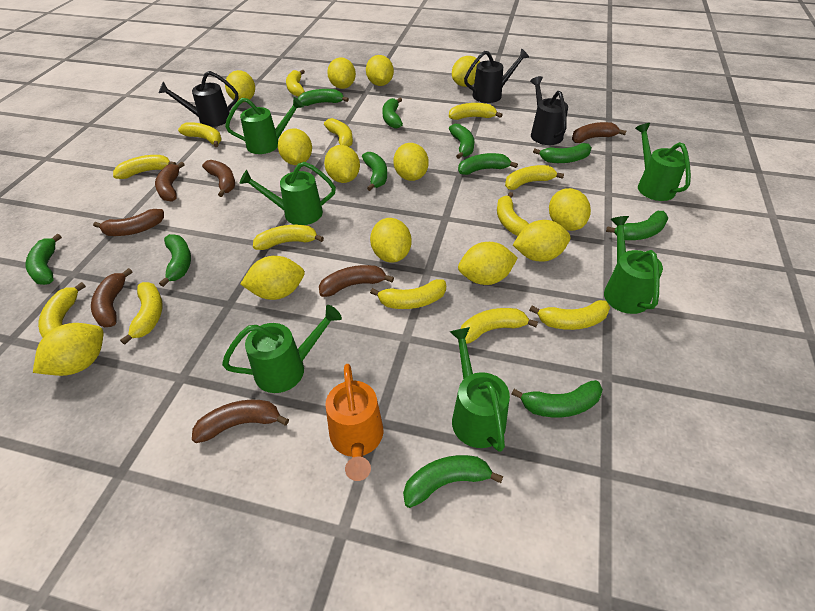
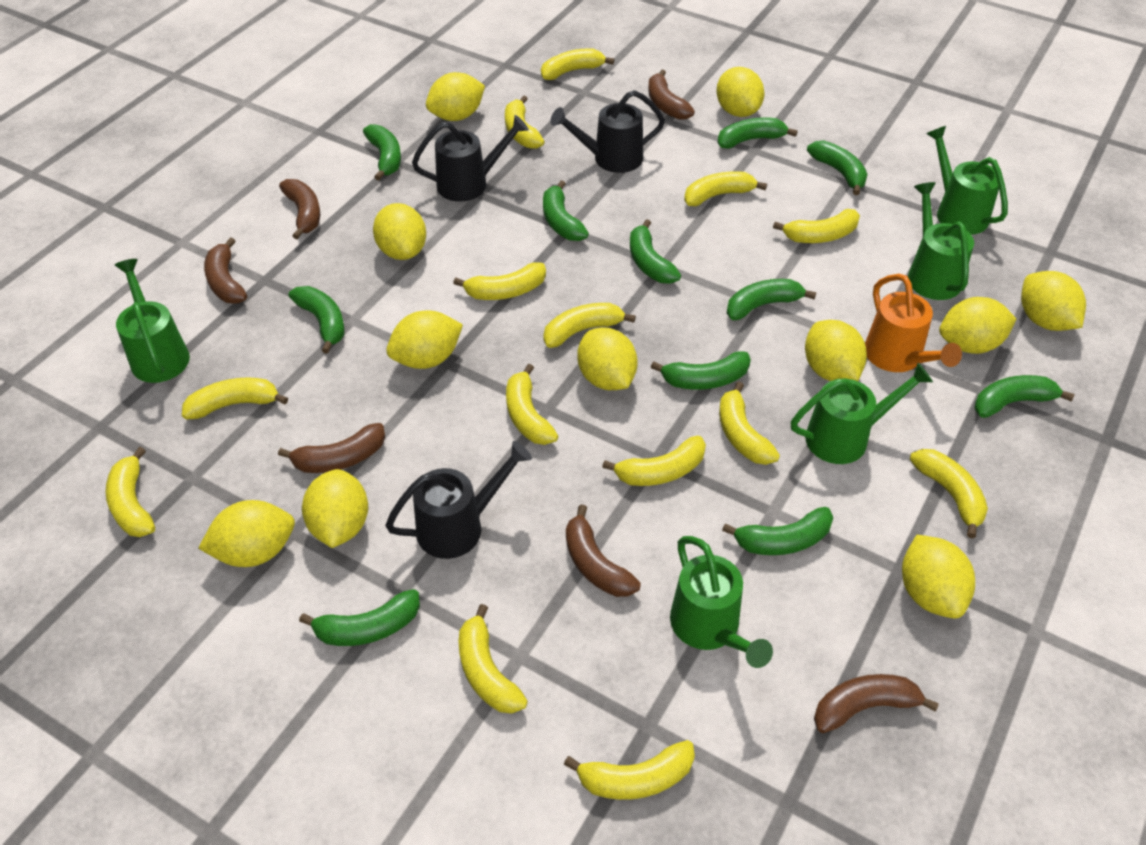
brown banana: [91,268,133,327] [93,209,164,236] [155,162,185,202] [192,400,289,443] [202,160,235,197] [319,265,394,297] [572,122,626,143] = 7 -> [204,237,247,304] [278,423,385,473] [279,179,320,240] [566,504,641,597] [648,70,695,120] [814,674,939,733] = 6
green watering can: [222,305,342,393] [225,97,304,154] [239,162,336,225] [450,327,510,452] [604,216,663,314] [635,123,691,201] = 6 -> [115,259,190,383] [670,536,773,668] [791,363,933,464] [908,182,974,300] [926,126,1008,235] = 5
yellow banana: [38,282,86,337] [113,155,176,179] [120,282,163,345] [178,122,222,147] [253,225,324,250] [286,70,305,97] [324,118,353,147] [370,279,446,309] [449,103,503,120] [461,308,538,344] [497,192,529,236] [505,165,564,190] [529,300,610,330] = 13 -> [105,447,155,537] [182,378,288,419] [453,262,546,300] [459,604,528,713] [505,95,545,149] [506,364,558,445] [541,48,614,80] [543,303,636,348] [564,740,695,800] [602,436,706,486] [684,171,767,206] [719,381,780,465] [773,209,860,243] [910,449,988,539] = 14
yellow lemon: [33,323,103,376] [225,70,255,101] [241,256,305,300] [278,128,312,165] [324,145,360,183] [327,57,356,89] [366,55,394,86] [370,218,411,263] [393,143,429,181] [452,56,480,87] [458,242,518,285] [513,220,571,262] [549,188,591,231] = 13 -> [198,500,295,567] [302,469,368,548] [373,203,426,260] [386,311,463,369] [426,72,485,121] [578,327,638,390] [716,67,764,117] [805,320,867,381] [902,535,975,619] [939,297,1016,354] [1021,271,1086,331] = 11

